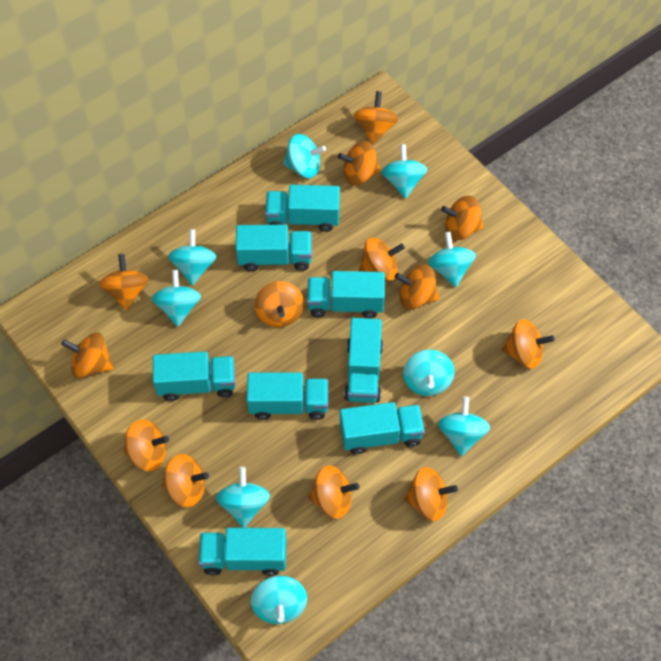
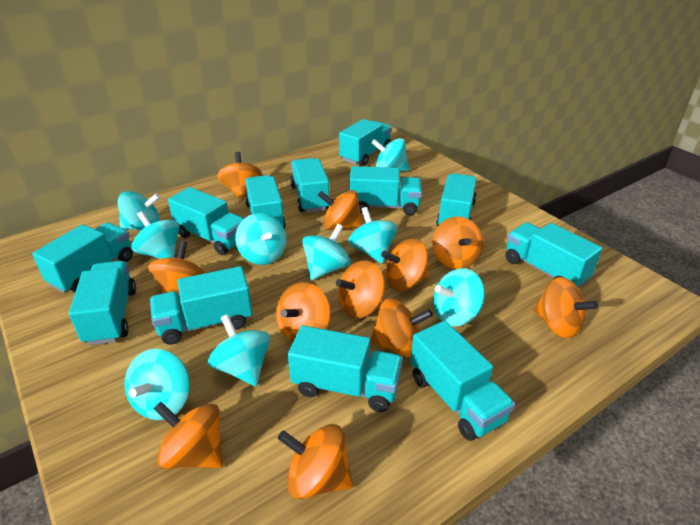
orange spinning top: [61,332,114,378] [99,254,149,310] [123,419,169,471] [162,454,209,507] [255,281,304,327] [308,465,359,519] [338,141,381,186] [354,91,399,145] [358,237,405,281] [395,264,439,310] [404,467,458,521] [441,196,483,240] [501,319,555,369] = 13 -> [148,241,205,299] [154,402,223,469] [217,152,262,200] [276,282,330,342] [278,424,353,500] [318,190,363,230] [336,260,385,318] [370,299,433,358] [381,239,429,291] [432,217,483,269] [533,277,599,338] = 11
turquoise truck: [153,351,235,401] [198,528,286,576] [236,225,312,272] [247,373,328,420] [265,185,340,232] [307,271,385,319] [340,402,425,454] [344,318,383,403] = 8 -> [32,223,133,293] [69,261,136,345] [150,266,252,345] [168,187,244,255] [245,175,286,229] [288,325,403,412] [290,158,330,213] [339,119,392,166] [349,166,422,215] [410,321,515,441] [436,173,476,227] [506,223,602,288] = 12

